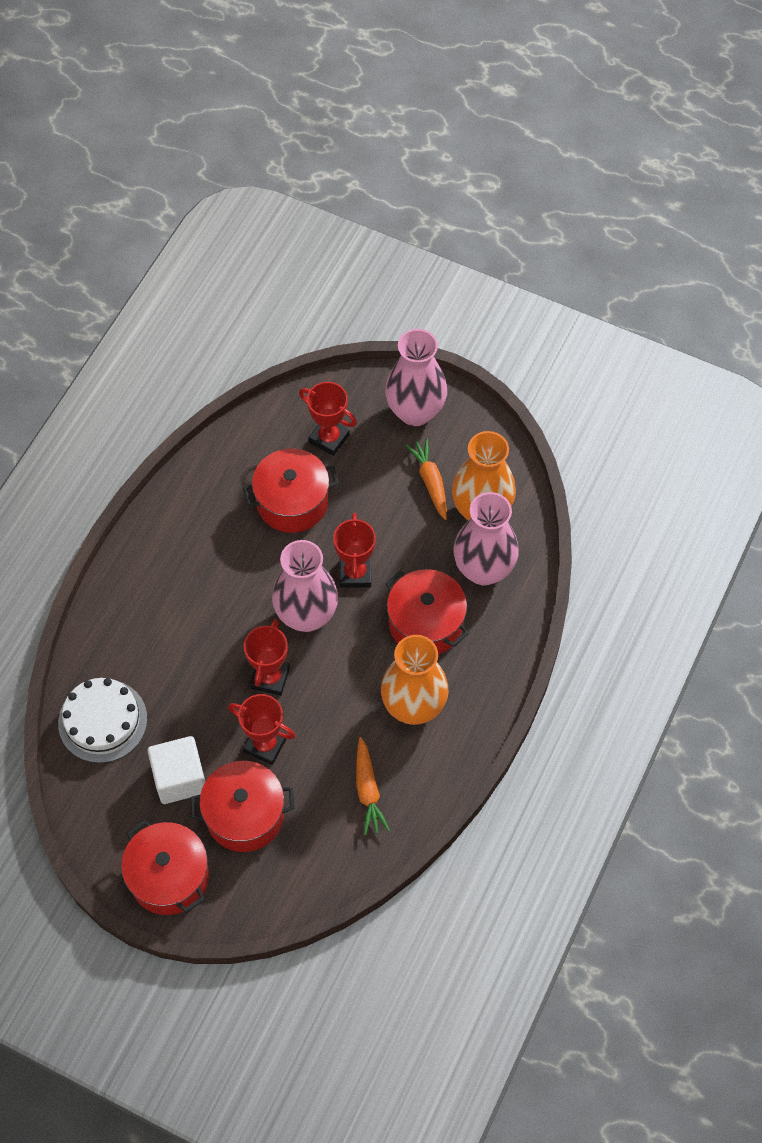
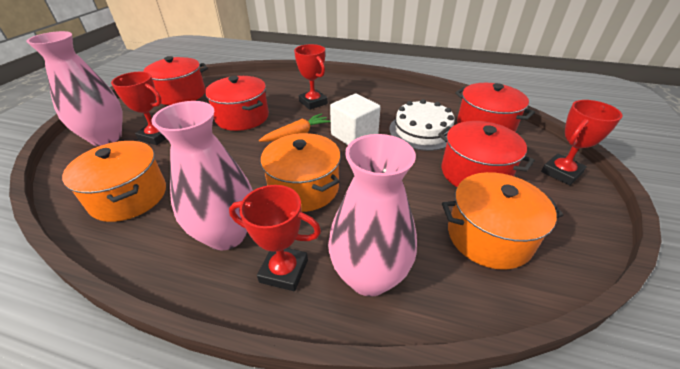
orange carrot: [356,737,390,835] [405,438,447,520] = 2 -> [259,113,331,142] = 1
orange pot: none = 0 -> [62,141,166,222] [261,133,341,212] [442,172,563,270] = 3
orange vase: [381,635,449,725] [452,431,516,520] = 2 -> none = 0

